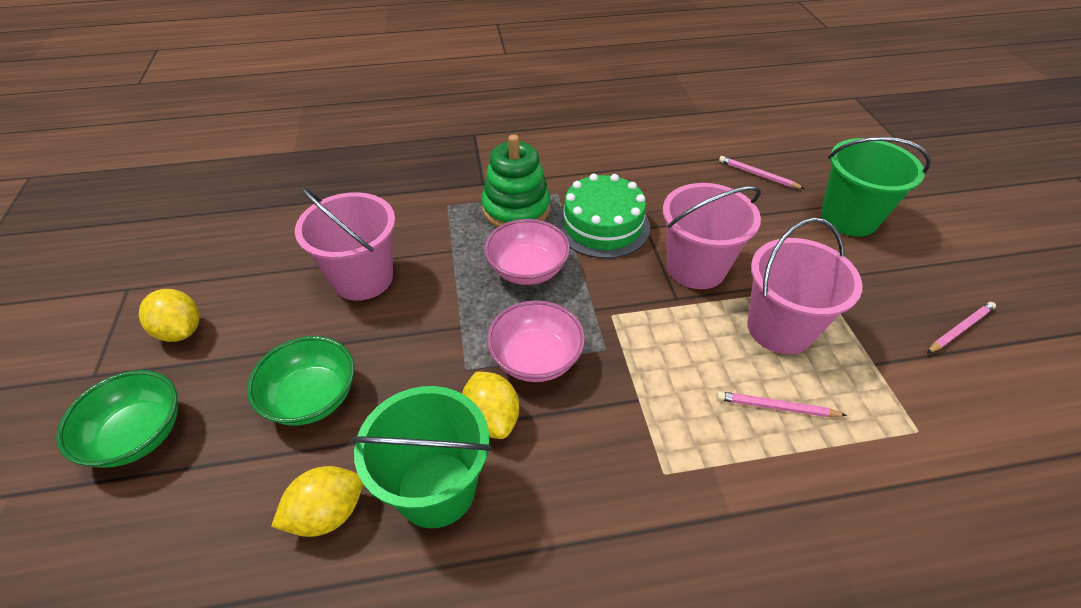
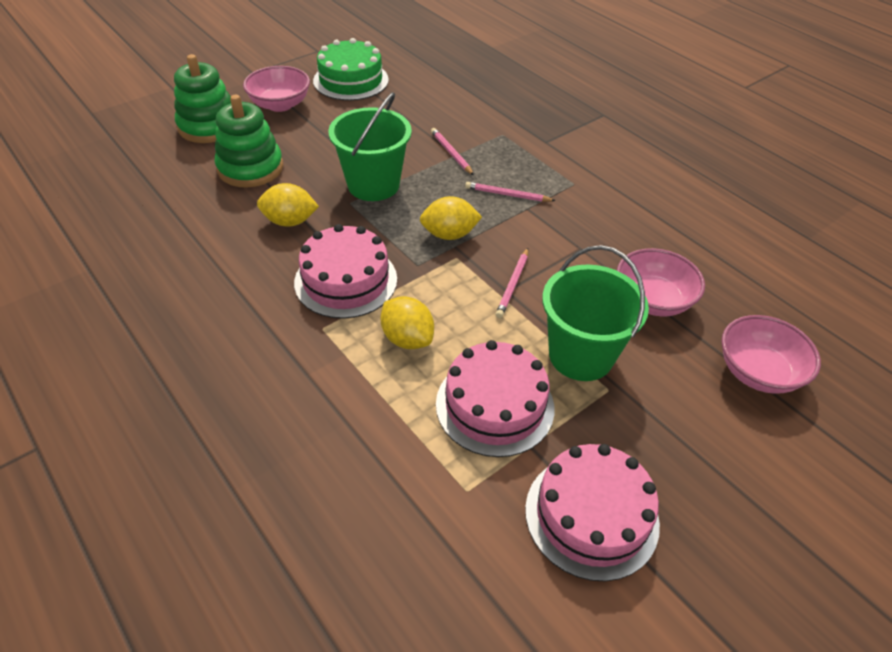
green bowl: [56,370,178,468] [247,336,354,426] = 2 -> none = 0
green stacking toy: [481,134,550,227] = 1 -> [174,54,231,143] [214,95,283,188] = 2
pink bowl: [484,219,570,285] [487,300,585,382] = 2 -> [243,66,310,112] [617,248,705,317] [721,315,821,394] = 3
pink bucket: [295,187,395,301] [663,183,761,289] [747,218,863,354] = 3 -> none = 0
pink cake: none = 0 -> [294,224,397,319] [436,340,554,457] [525,444,660,581] = 3

